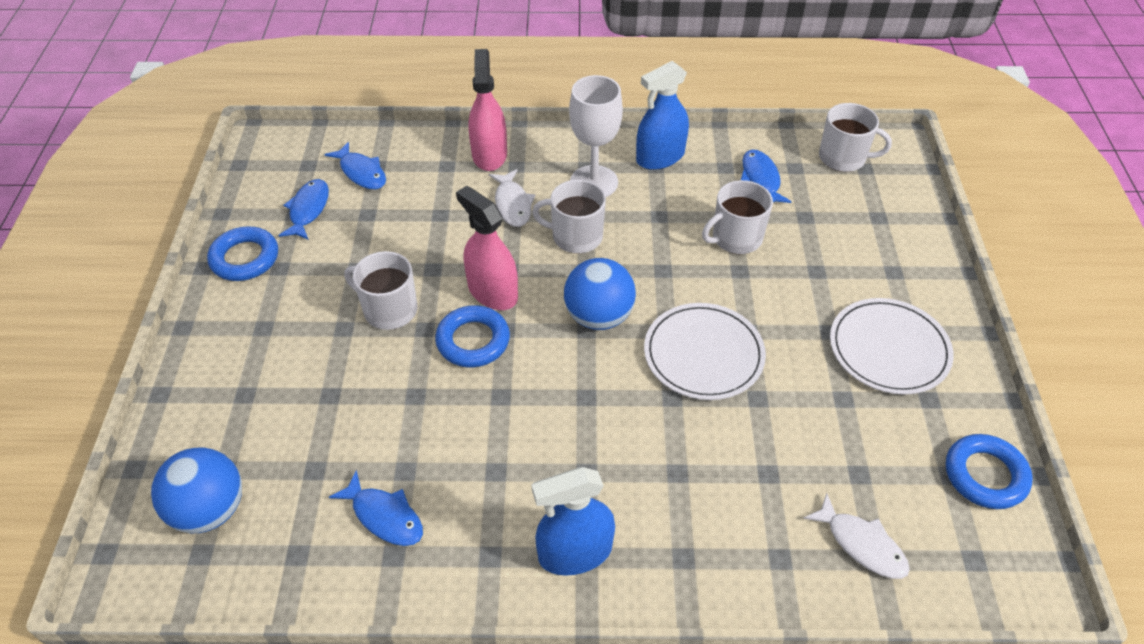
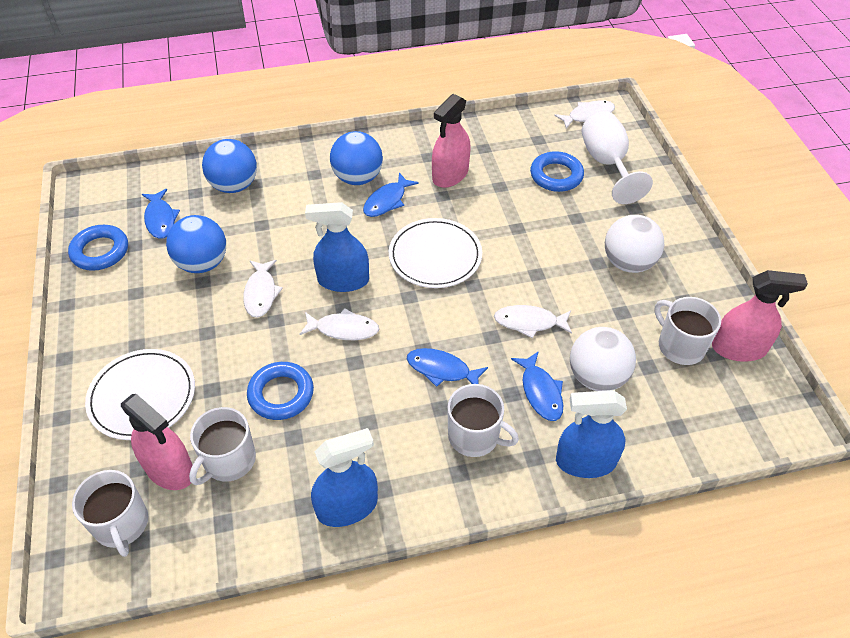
blue ball: [151,448,242,533] [564,258,636,330] = 2 -> [166,215,226,273] [202,139,257,193] [330,131,383,185] = 3
blue spray bottle: [532,467,615,576] [636,61,689,170] = 2 -> [305,202,369,292] [311,428,378,527] [556,390,627,478] = 3
pink spray bottle: [456,186,518,310] [468,49,507,171] = 2 -> [121,394,193,490] [432,94,471,188] [712,270,808,362] = 3
white ball: none = 0 -> [570,327,636,391] [605,215,664,273] = 2
white fish: [489,169,535,227] [803,493,910,579] = 2 -> [243,260,283,318] [299,308,379,340] [494,305,572,338] [554,100,615,129] = 4

